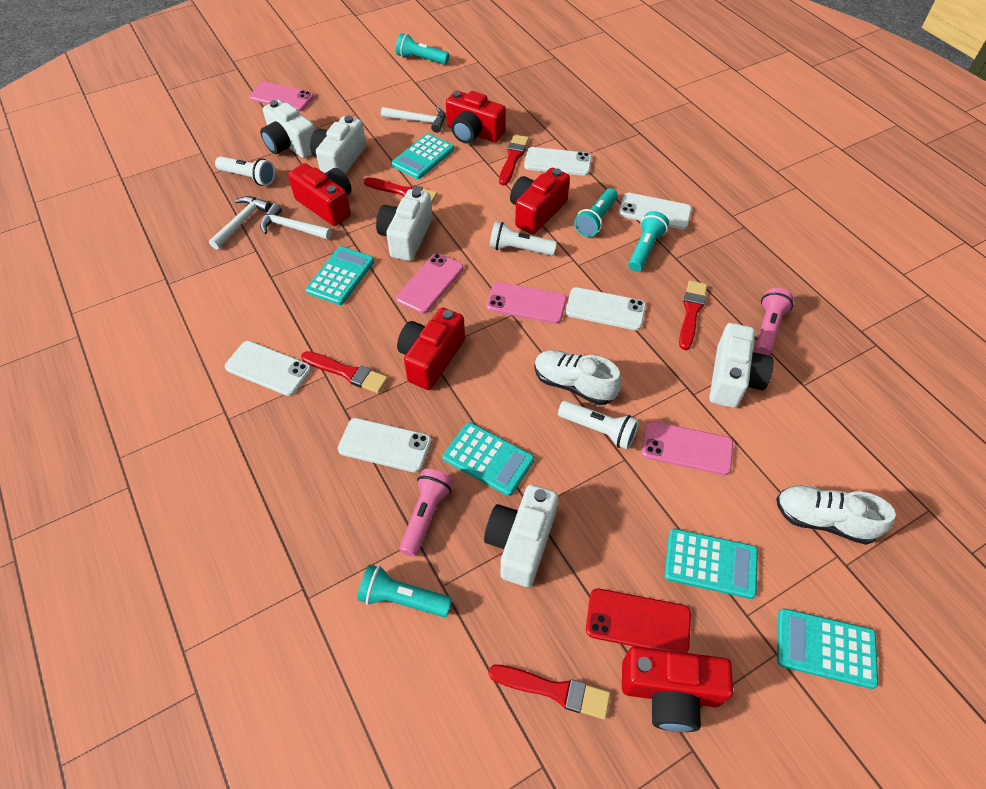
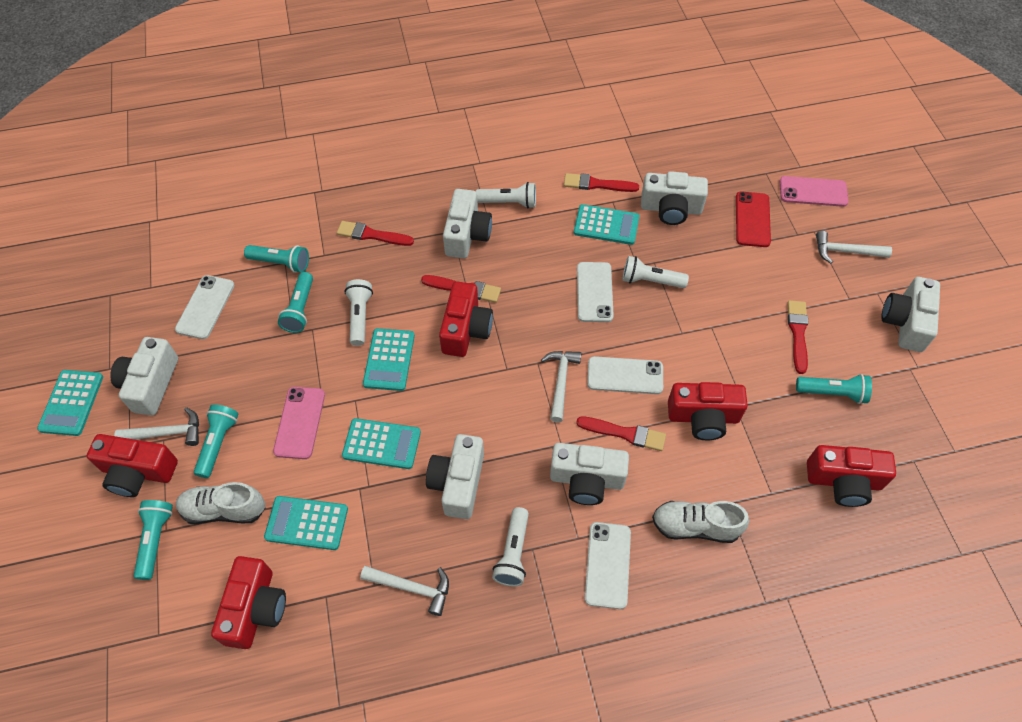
pink flashlight: [399,469,453,557] [755,288,794,355] = 2 -> none = 0
pink phone: [249,82,314,111] [396,253,464,314] [486,282,567,324] [641,421,733,475] = 4 -> [273,387,325,459] [780,176,849,207] = 2
turquoise flashlight: [357,564,452,617] [396,33,449,65] [574,188,618,237] [628,211,669,272] = 4 -> [134,500,173,580] [194,404,239,478] [244,245,309,273] [278,272,313,333] [796,374,872,404] = 5
white camera: [260,100,315,158] [310,116,366,174] [376,189,432,261] [484,485,558,587] [709,323,774,408] = 5 -> [110,337,178,416] [426,434,484,519] [443,189,492,258] [550,443,629,505] [641,171,708,225] [881,277,940,352] = 6
white flashlight: [215,156,275,186] [489,222,557,256] [558,401,639,450] = 3 -> [345,279,373,346] [476,182,536,209] [492,507,529,586] [622,256,689,288] = 4
white hammer: [209,196,272,249] [260,203,332,240] [381,107,445,133] = 3 -> [114,407,199,446] [360,566,449,616] [541,351,581,422] [816,231,892,264] = 4
white phone: [225,341,311,396] [338,418,431,473] [524,147,592,176] [565,287,646,330] [619,193,692,229] = 5 -> [175,275,235,339] [577,262,614,322] [585,522,631,609] [587,356,663,394] = 4

